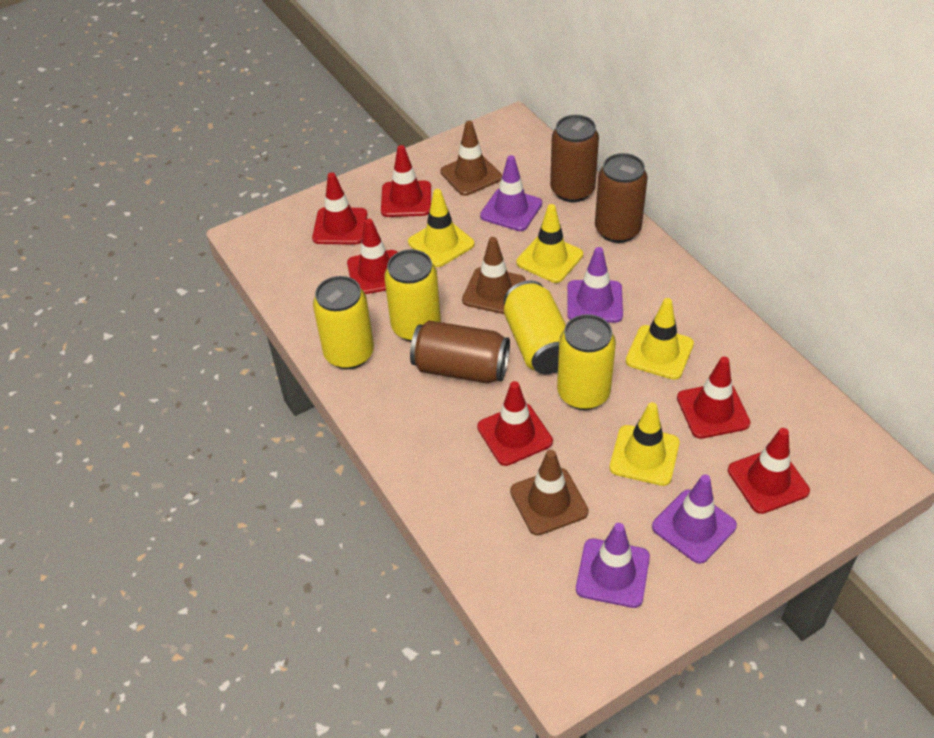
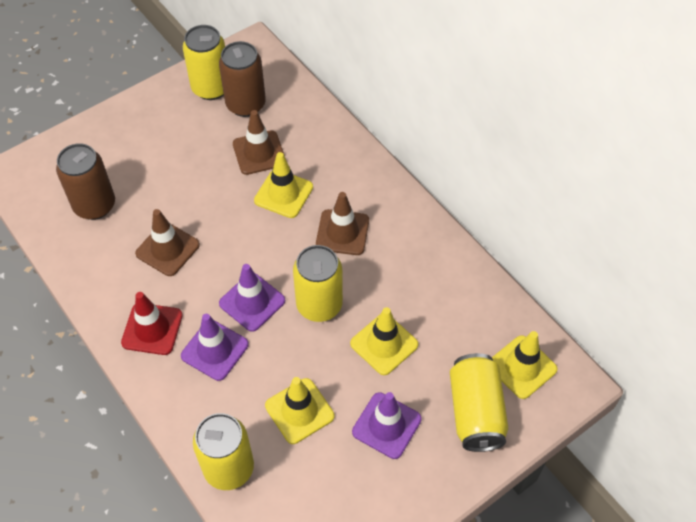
brown can: [410,320,510,384] [550,115,599,202] [595,153,648,243] = 3 -> [56,143,115,220] [219,41,266,117] = 2
purple traffic cone: [480,155,542,231] [567,247,623,323] [576,523,650,608] [652,475,737,564] = 4 -> [181,314,249,381] [219,264,285,332] [352,392,422,459] = 3
red traffic cone: [312,172,367,245] [347,219,398,294] [381,145,431,217] [477,381,553,466] [677,357,751,439] [728,428,810,514] = 6 -> [121,292,183,355] = 1

